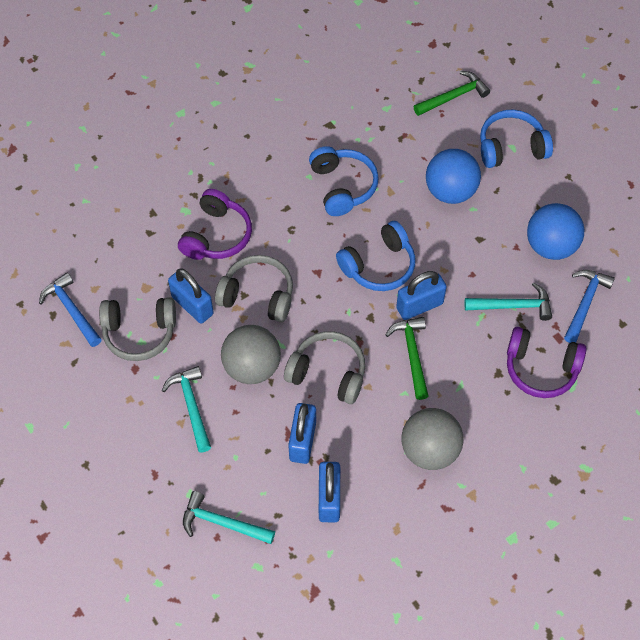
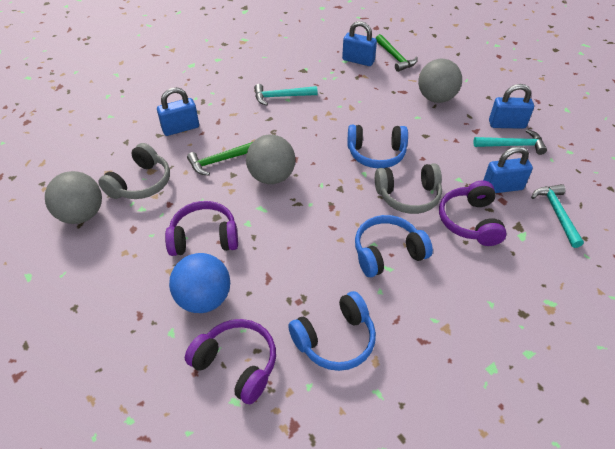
blue ball: [426,149,481,204] [527,203,584,260] = 2 -> [169,253,230,313] = 1
blue hammer: [39,273,102,347] [564,270,615,343] = 2 -> none = 0
grey ball: [221,325,281,384] [401,408,463,470] = 2 -> [45,171,102,224] [246,135,295,184] [418,59,462,103] = 3
grey headphones: [99,297,176,361] [215,255,293,323] [284,331,365,404] = 3 -> [98,143,170,199] [375,163,442,214] = 2
purple headphones: [178,189,252,260] [507,327,587,398] = 2 -> [165,201,238,256] [185,319,276,404] [439,180,507,246] = 3

